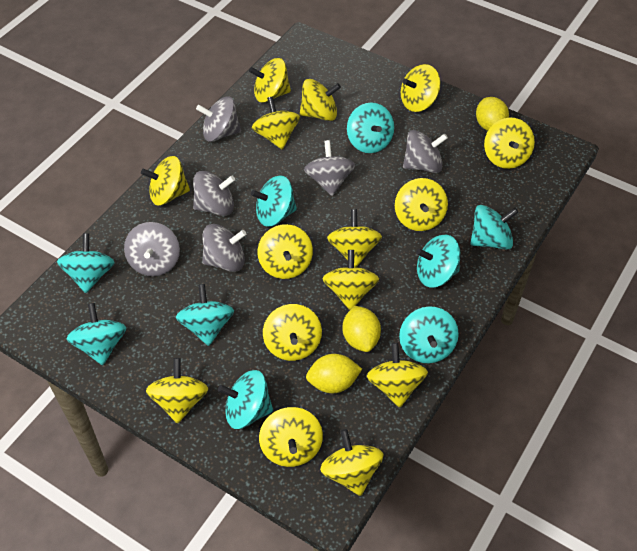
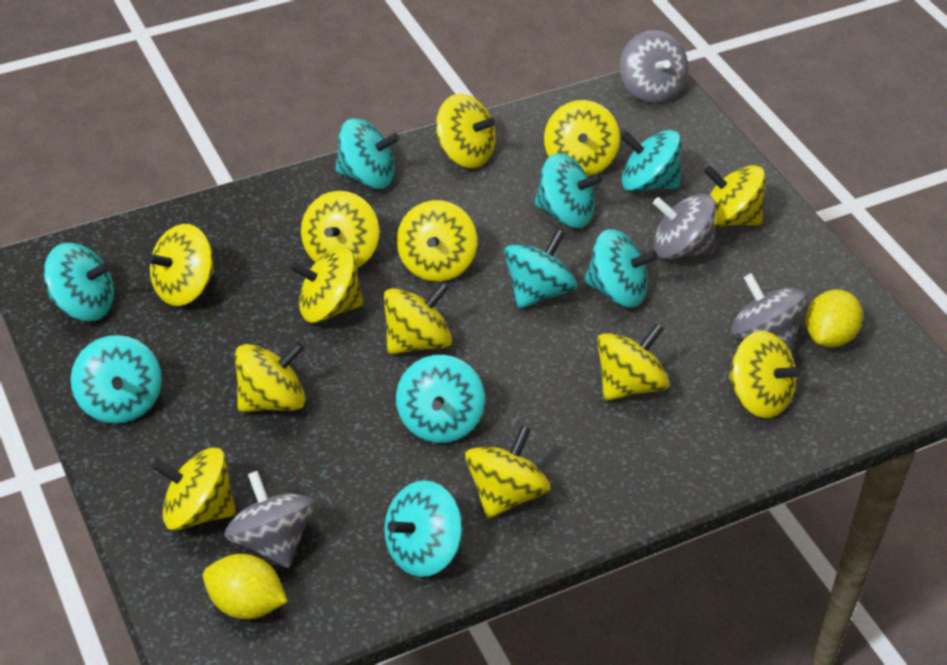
grey spinning top: [124,222,180,276] [193,171,235,216] [196,97,241,142] [202,224,246,272] [304,140,355,196] [403,130,448,173] = 6 -> [224,471,315,568] [620,30,688,103] [653,193,716,259] [731,273,807,352] = 4
yellow lemon: [306,354,362,393] [343,306,381,352] [476,97,509,131] = 3 -> [203,554,288,619] [806,289,863,348] = 2
yellow spinning top: [141,156,190,206] [146,358,208,424] [249,58,291,103] [252,96,300,150] [258,224,313,279] [259,407,323,467] [263,304,322,361] [300,79,341,121] [320,429,384,496] [322,250,379,310] [327,209,382,268] [367,343,428,407] [395,178,448,231] [401,64,441,112] [484,118,535,169] = 15 -> [146,224,214,306] [152,448,236,531] [235,342,305,412] [290,247,364,323] [301,191,379,268] [383,282,452,354] [397,200,477,282] [436,94,495,168] [465,425,550,519] [544,100,620,176] [597,323,669,401] [704,165,766,227] [729,331,802,418] = 13

